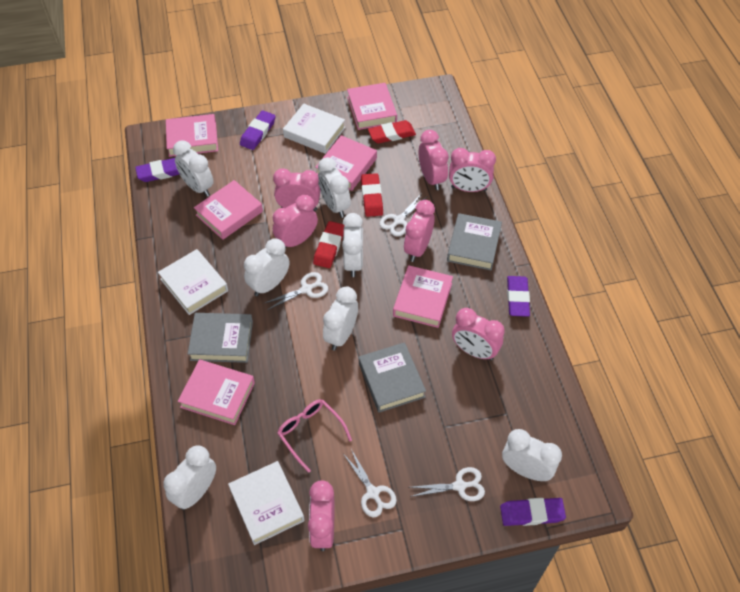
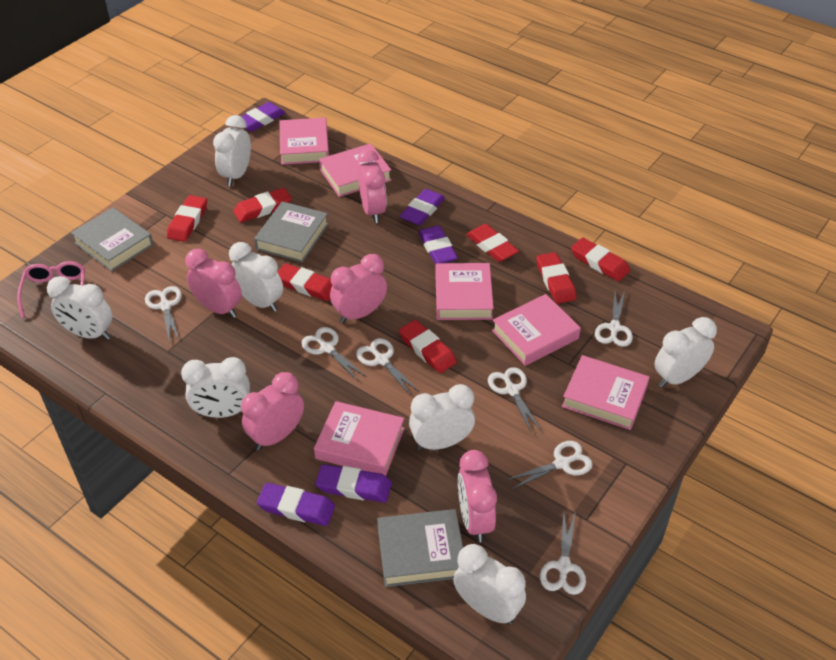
pink clock: [273,168,320,211] [273,195,318,248] [308,480,334,551] [404,200,435,262] [419,130,449,190] [449,148,496,192] [452,308,505,360] = 7 -> [185,249,242,318] [241,372,304,450] [330,254,387,323] [357,149,387,223] [458,450,497,543] = 5
purple eraser: [135,158,180,182] [240,110,276,150] [500,498,566,526] [507,276,530,317] = 4 -> [241,102,286,132] [257,483,335,526] [315,464,392,503] [400,189,445,225] [418,226,458,265] = 5
red eraser: [313,221,345,268] [361,173,383,217] [368,120,416,144] = 3 -> [167,195,207,242] [233,188,292,223] [278,263,332,301] [399,320,457,373] [466,224,519,262] [536,252,577,304] [571,238,630,282] = 7
white book: [158,249,228,315] [228,461,305,545] [283,103,345,154] = 3 -> none = 0
white scissors: [265,272,328,310] [344,449,397,518] [379,193,428,236] [410,467,485,501] = 4 -> [145,286,182,344] [301,327,365,381] [356,338,420,396] [488,367,541,434] [506,441,593,490] [540,511,586,595] [595,291,633,347] = 7

